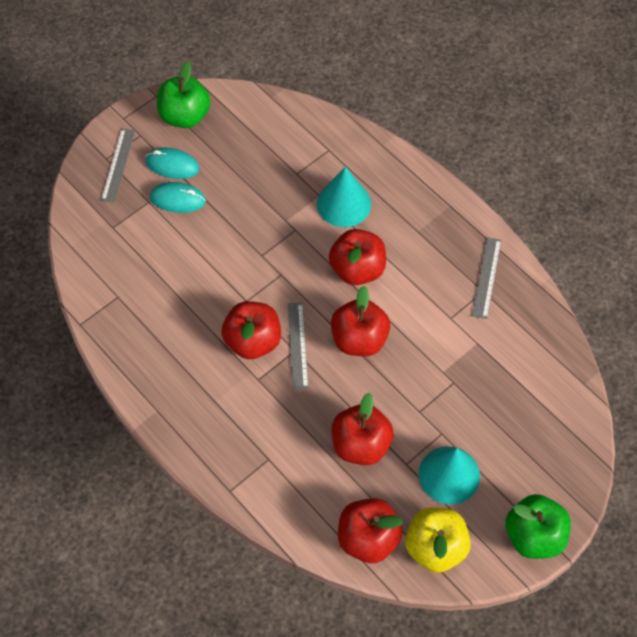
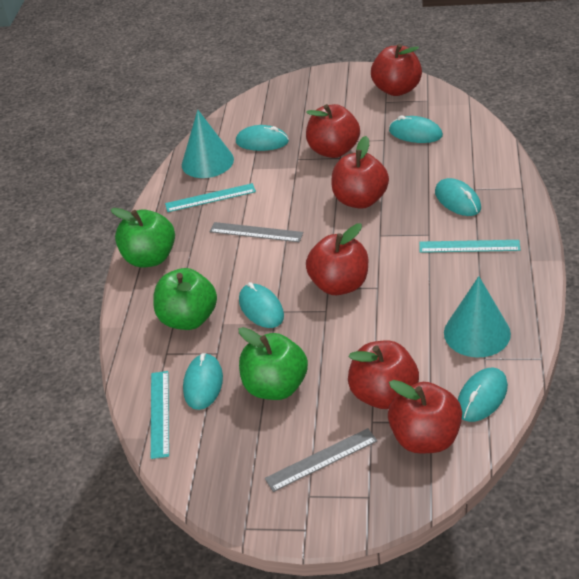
green apple: [157,61,211,128] [505,494,571,559] = 2 -> [111,208,175,267] [153,268,217,330] [239,327,308,400] = 3
grey ruler: [101,129,135,203] [288,303,309,389] [472,237,501,319] = 3 -> [210,222,303,242] [265,428,377,492] = 2
red apple: [221,301,281,359] [329,229,386,285] [331,286,390,356] [332,393,394,465] [338,498,403,563] = 5 -> [306,104,360,158] [306,224,368,295] [331,136,389,209] [348,340,419,409] [371,44,422,96] [388,380,462,453] = 6
turquoise mouse: [145,148,199,179] [150,182,206,213] = 2 -> [183,353,223,410] [236,125,289,151] [239,282,284,328] [389,115,443,143] [435,178,481,216] [458,367,508,422] = 6
turquoise ruler: none = 0 -> [151,371,169,459] [165,183,256,212] [419,240,520,253] = 3
yellow apple: [405,507,471,573] = 1 -> none = 0

